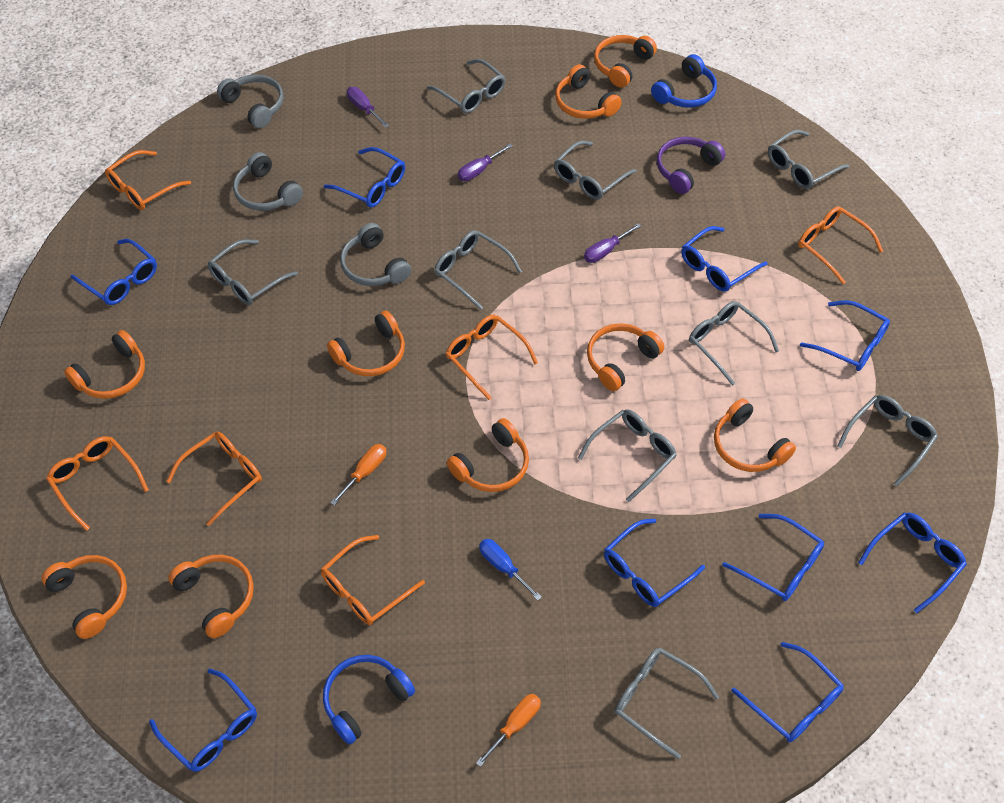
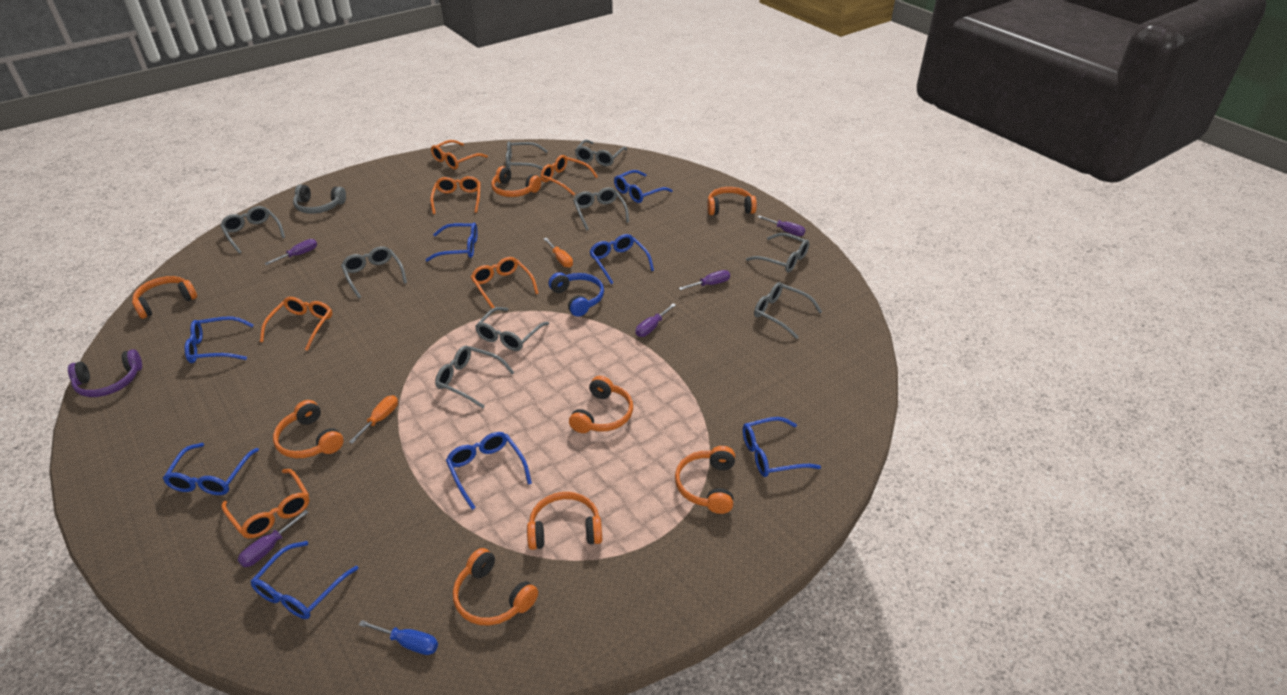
blue glasses: [70,239,157,305] [149,668,257,772] [324,147,405,208] [604,518,705,607] [681,226,768,292] [722,514,824,601] [731,642,844,742] [800,300,890,371] [858,513,967,613] = 9 -> [163,443,259,495] [185,317,254,363] [250,541,359,619] [425,223,478,262] [446,432,532,510] [589,234,654,284] [614,170,673,203] [743,417,821,477] = 8
blue headphones: [323,655,415,744] [651,54,717,108] = 2 -> [549,272,604,317] = 1
grey headphones: [217,74,283,128] [233,152,303,211] [340,223,411,286] = 3 -> [293,185,346,214] = 1
orange headphones: [42,555,127,639] [64,330,145,399] [168,555,254,638] [327,311,405,376] [447,418,529,492] [555,64,622,119] [587,323,664,391] [594,35,657,88] [714,398,796,472] = 9 -> [132,276,197,319] [273,400,344,458] [453,548,538,625] [491,166,541,197] [527,492,602,550] [569,376,633,433] [675,446,735,514] [707,187,757,215] = 8
purple screwdriver: [347,87,389,128] [458,144,513,181] [584,223,641,263] = 3 -> [238,510,309,567] [265,239,317,265] [636,303,676,337] [679,270,730,290] [758,215,805,236] = 5

